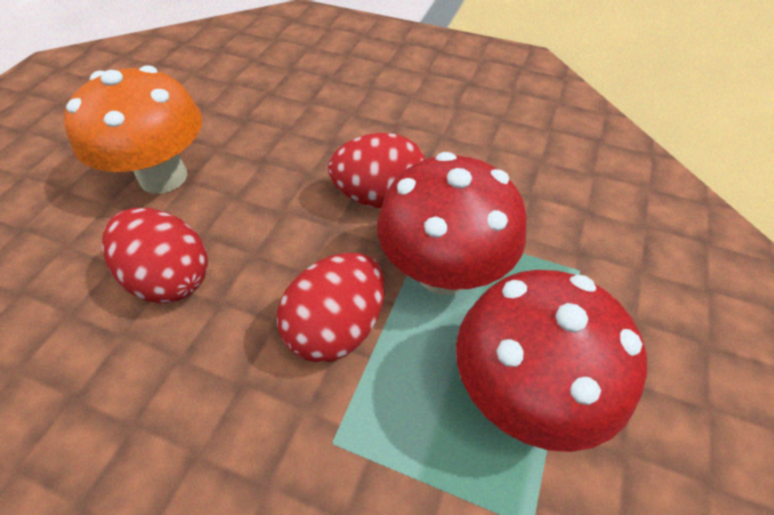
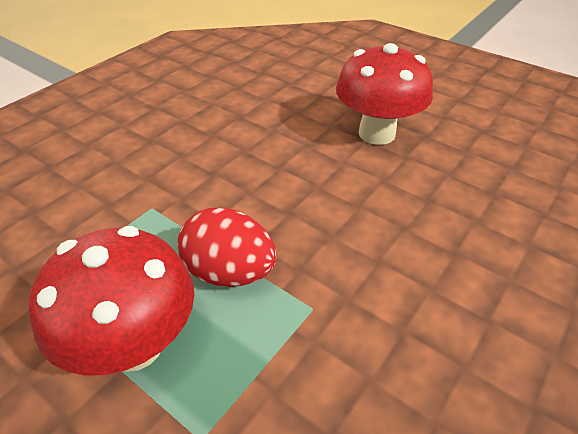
orange mushroom: [64,65,202,194] = 1 -> none = 0
red egg: [102,208,208,303] [277,253,385,363] [328,133,426,208] = 3 -> [177,208,277,287] = 1

